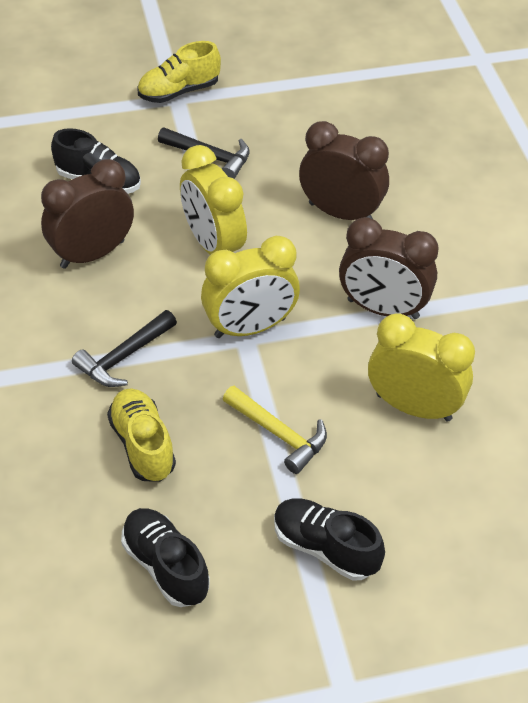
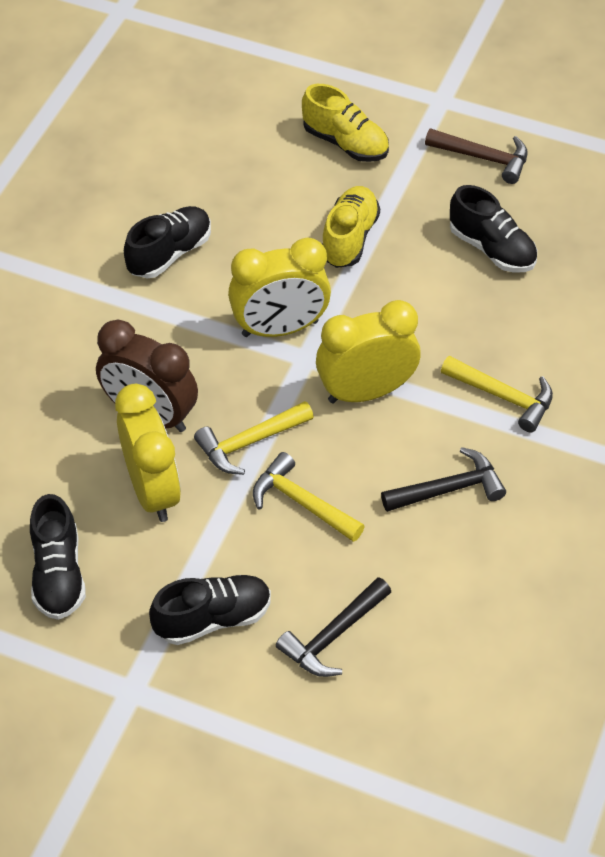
black shoe: [51,128,141,194] [121,508,210,607] [274,499,385,581] = 3 -> [30,494,86,620] [124,206,211,278] [149,575,271,645] [450,185,537,272] = 4
brown clock: [41,159,134,269] [299,121,389,220] [339,217,439,319] = 3 -> [96,320,198,432] = 1
brown hammer: none = 0 -> [425,128,528,184] = 1
yellow hammer: [223,386,327,474] = 1 -> [194,401,314,475] [253,452,365,542] [441,356,553,432] = 3

